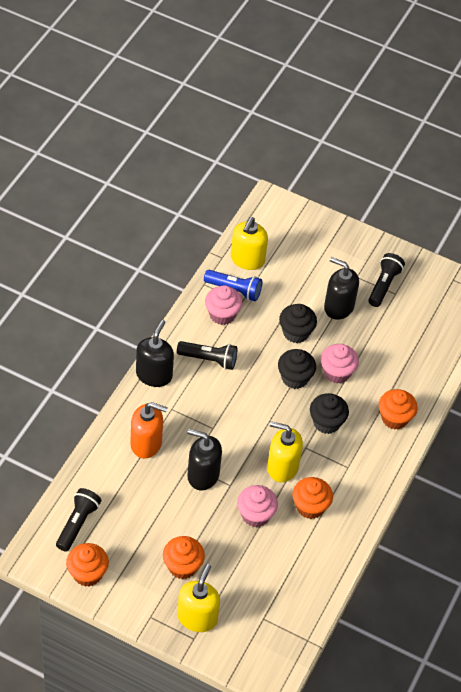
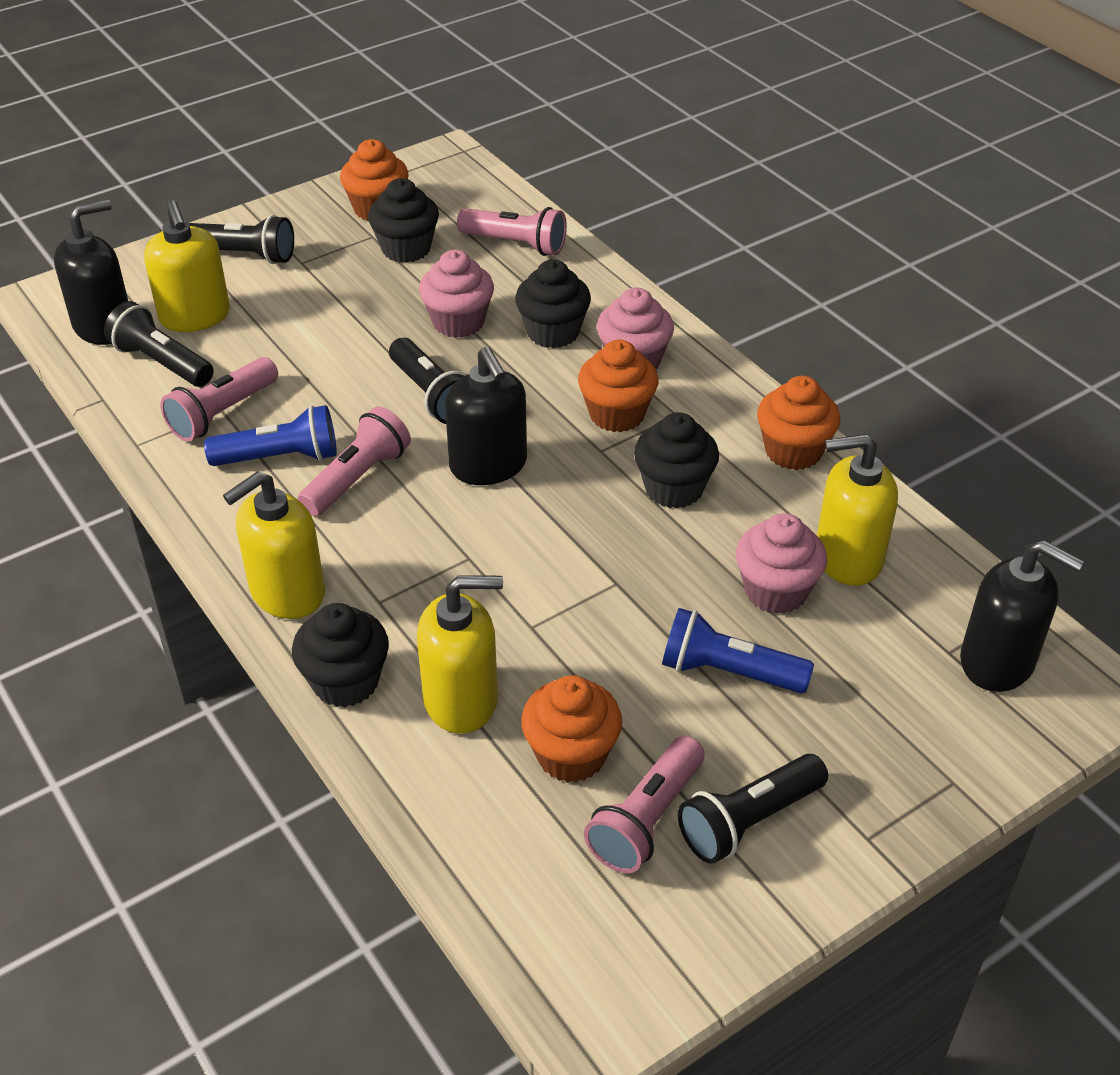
black cupcake: [278,349,316,389] [279,304,317,343] [310,393,349,434] = 3 -> [292,603,389,707] [368,178,439,263] [515,259,591,348] [634,412,719,509] = 4
black flashlight: [56,488,101,552] [177,341,237,370] [368,253,405,307] = 3 -> [104,301,214,387] [189,215,294,264] [389,338,467,424] [678,754,828,864] = 4
blue flashlight: [204,270,262,301] = 1 -> [204,405,337,466] [662,608,814,693] = 2
orange soap dispenser: [131,402,168,459] = 1 -> none = 0
pink flashlight: none = 0 -> [160,357,278,442] [298,406,411,516] [457,207,567,256] [584,736,704,873] = 4
yellow soap dispenser: [177,564,220,632] [231,217,268,270] [267,421,303,482] = 3 -> [144,200,230,332] [223,471,325,619] [417,575,503,734] [817,434,898,586] = 4

